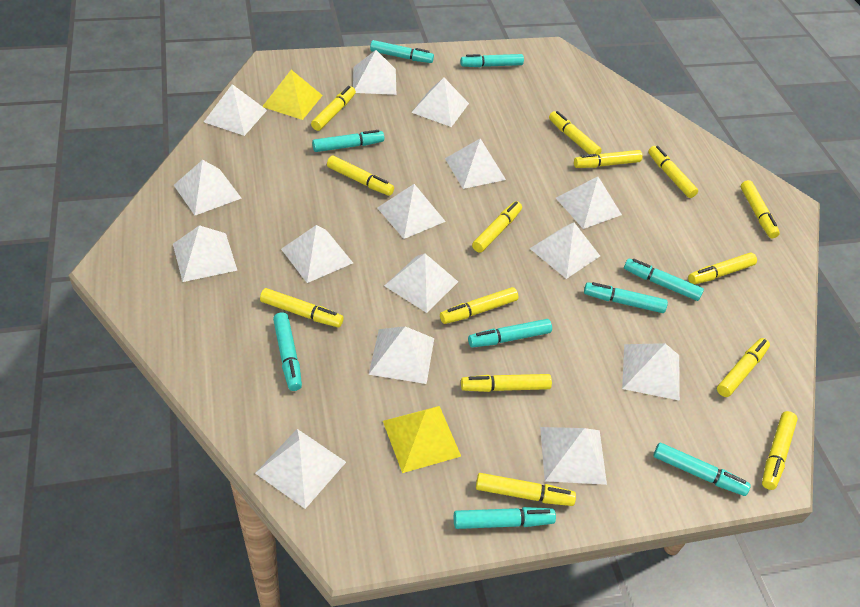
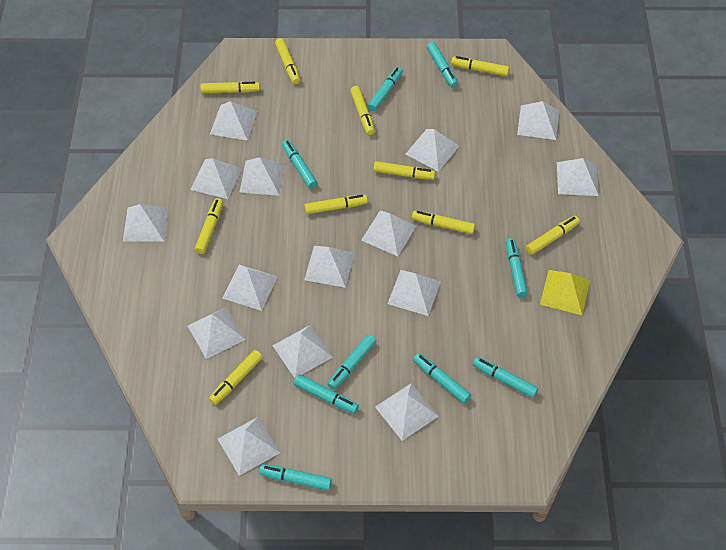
yellow marker: [260,288,344,327] [311,86,356,131] [327,156,394,196] [440,287,519,324] [461,374,552,392] [472,201,522,253] [476,473,576,506] [549,111,602,155] [574,150,643,168] [648,146,698,198] [688,252,757,284] [717,338,770,397] [741,180,780,238] [762,411,798,490] = 14 -> [195,198,223,254] [201,82,260,94] [209,350,263,405] [275,38,300,84] [305,195,368,214] [350,86,375,135] [373,161,435,180] [412,211,475,234] [451,56,509,76] [526,216,580,255] = 10
yellow pyramid: [262,70,323,120] [383,406,461,473] = 2 -> [540,270,590,315] = 1

